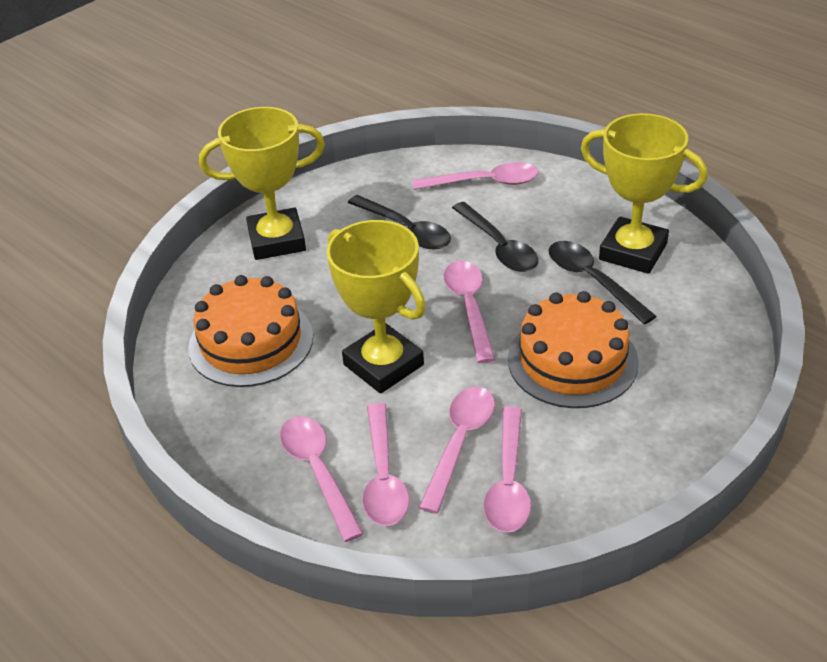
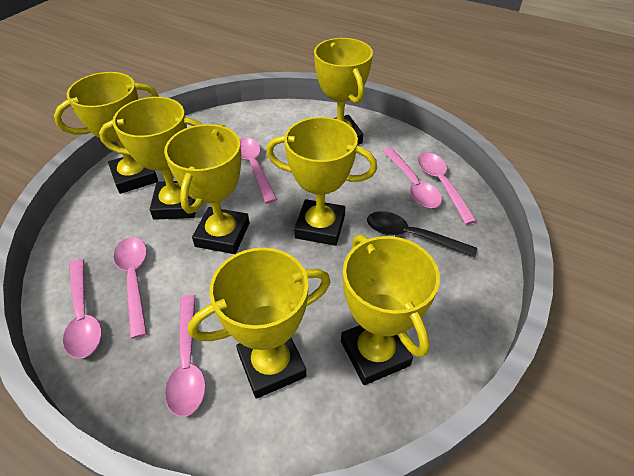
black spoon: [348,195,451,249] [452,202,538,272] [549,241,657,324] = 3 -> [367,211,477,258] = 1
orange cake: [188,275,313,387] [508,291,639,408] = 2 -> none = 0
yellow trophy: [199,107,325,260] [326,220,426,394] [581,113,708,274] = 3 -> [54,72,159,194] [99,97,203,220] [164,124,249,254] [188,248,330,399] [266,117,377,246] [314,38,373,145] [341,235,440,385] = 7

